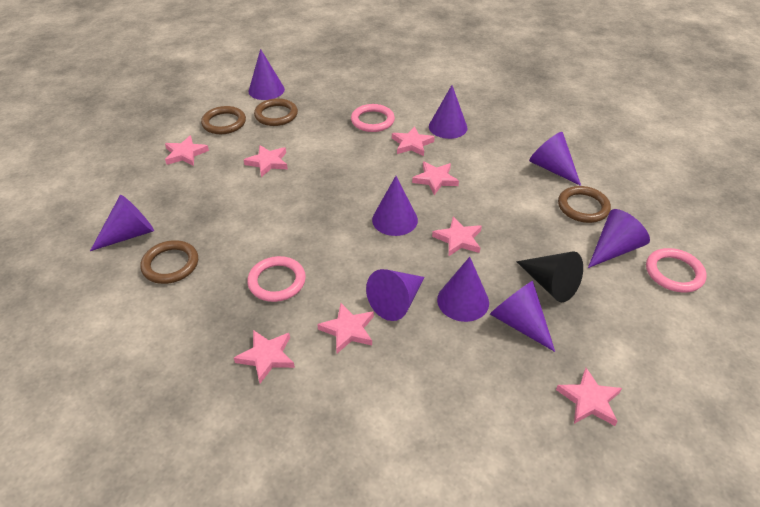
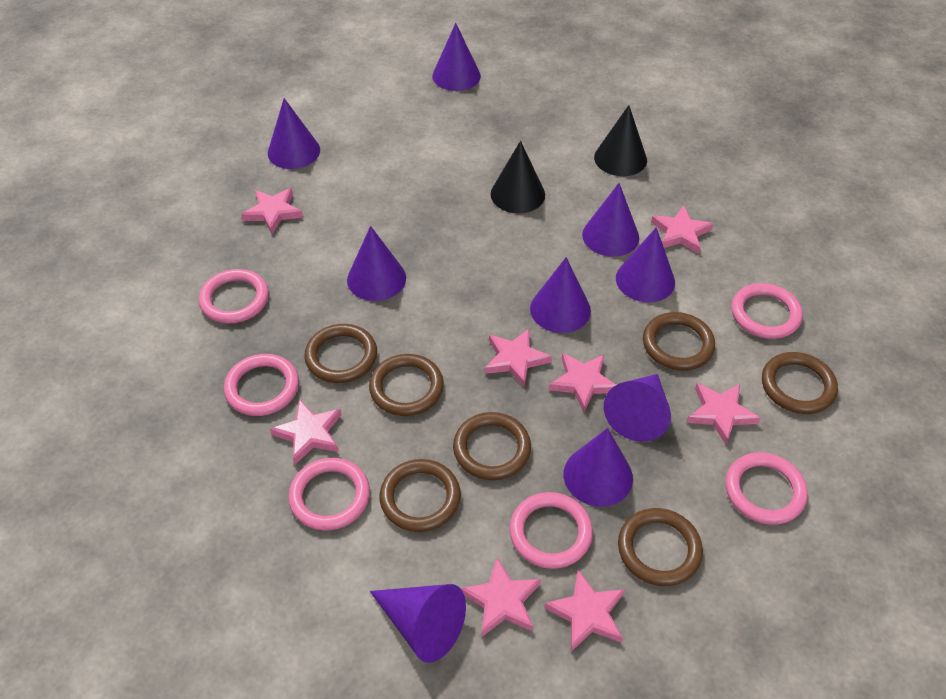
black cone: [516,251,583,302] = 1 -> [491,141,545,213] [594,105,647,176] = 2
brown ring: [140,240,198,284] [201,106,246,134] [254,98,298,126] [558,186,611,223] = 4 -> [304,324,377,383] [369,354,444,416] [380,459,461,532] [453,412,531,480] [618,508,703,586] [643,312,715,370] [762,352,838,414] = 7
pink ring: [247,256,306,302] [351,104,395,132] [646,248,707,293] = 3 -> [199,269,269,324] [224,354,299,416] [288,458,370,530] [509,492,593,569] [725,452,808,525] [731,283,803,339] = 6

